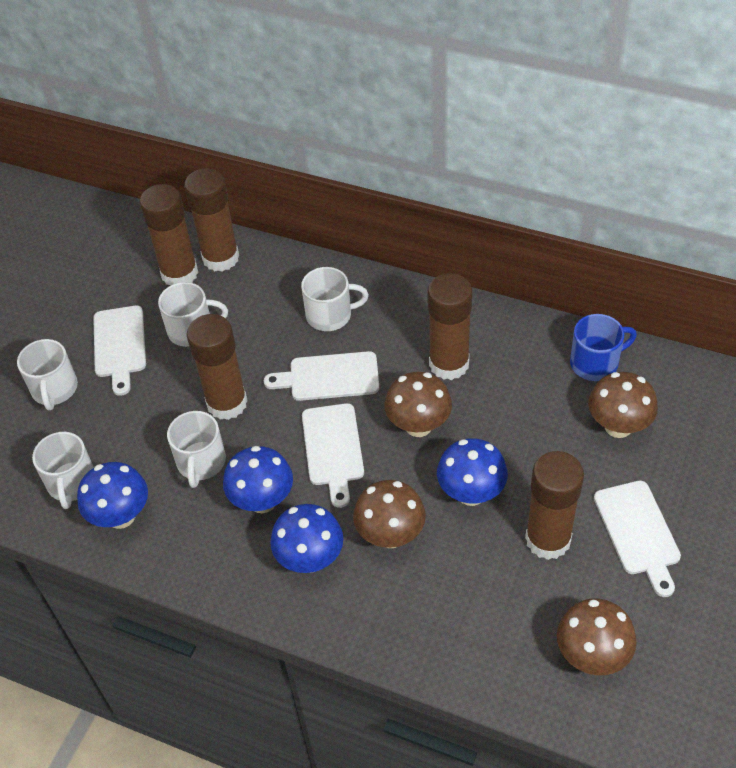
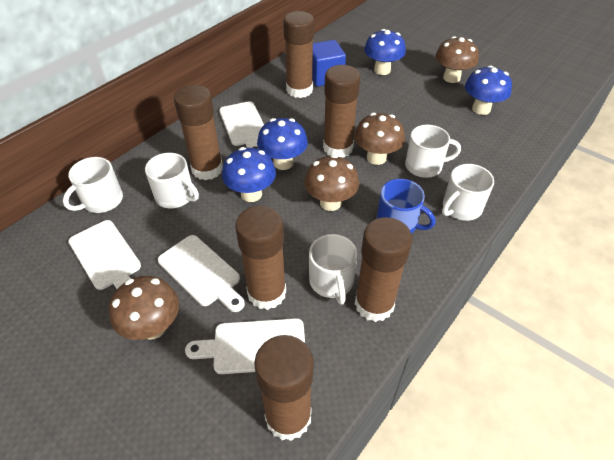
blue cube: none = 0 -> [312,40,346,87] = 1
brown glue stick: [140,184,198,286] [184,168,239,272] [187,314,248,420] [427,273,472,380] [525,451,584,560] = 5 -> [174,85,223,180] [235,206,286,310] [254,335,314,441] [283,11,314,98] [323,65,360,158] [355,217,412,322] = 6

